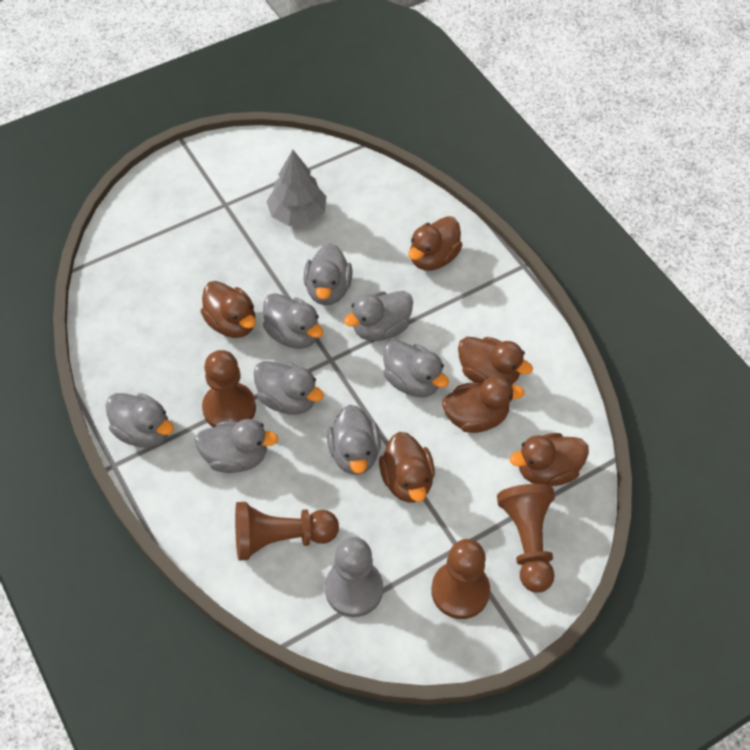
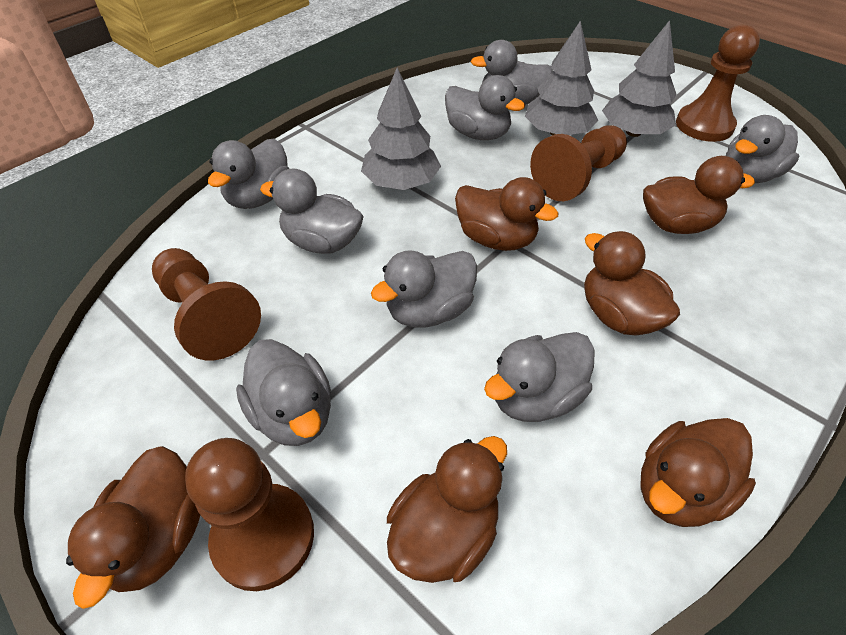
grey pawn: [325,537,383,617] = 1 -> none = 0
grey tree: [266,150,326,226] = 1 -> [361,68,441,190] [525,21,598,135] [602,20,677,137] = 3

